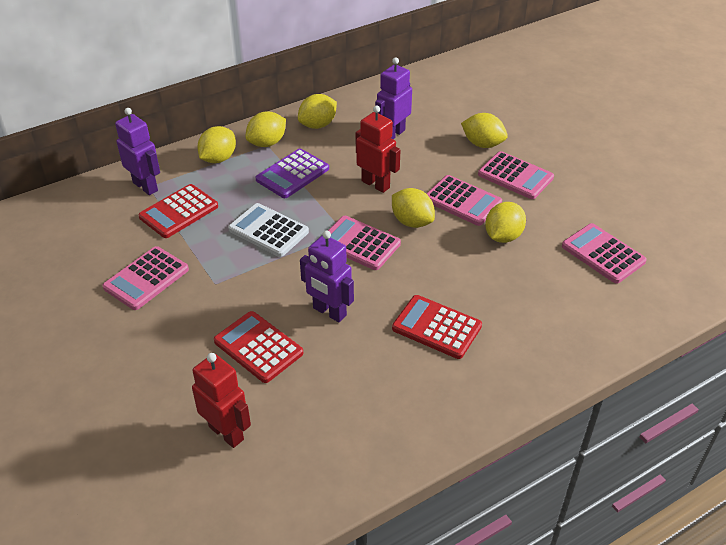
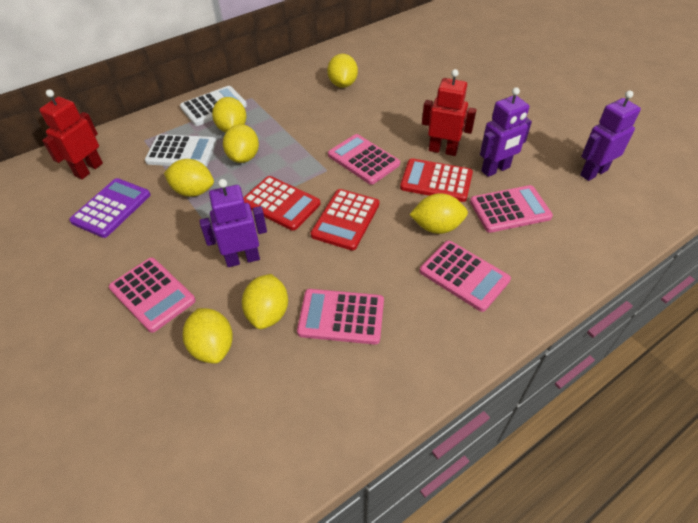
white calculator: [228,203,309,257] = 1 -> [145,134,217,166] [180,86,247,126] = 2
yellow lemon: [197,126,236,163] [246,111,286,147] [298,94,337,129] [392,188,435,228] [461,113,508,148] [485,202,526,243] = 6 -> [164,159,214,197] [183,308,233,364] [212,97,246,133] [223,124,259,163] [242,274,288,329] [327,54,358,88] [409,193,468,234] = 7

